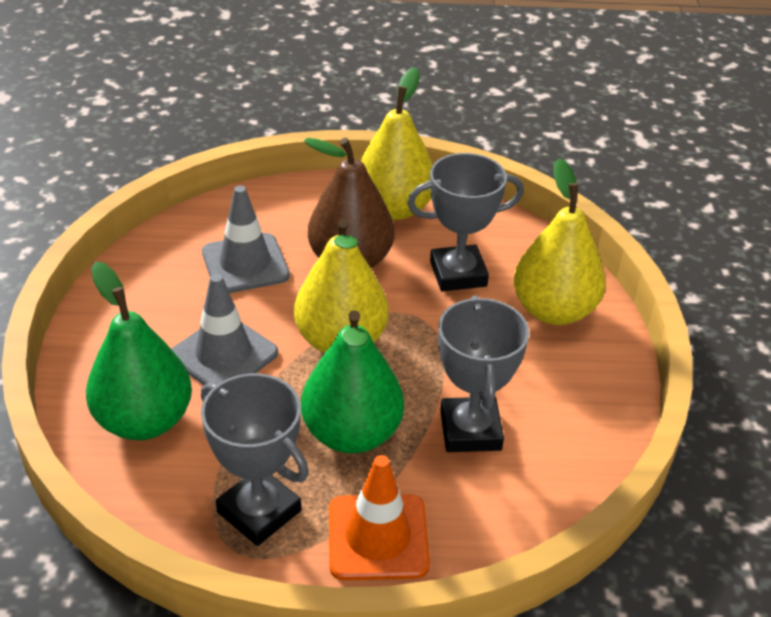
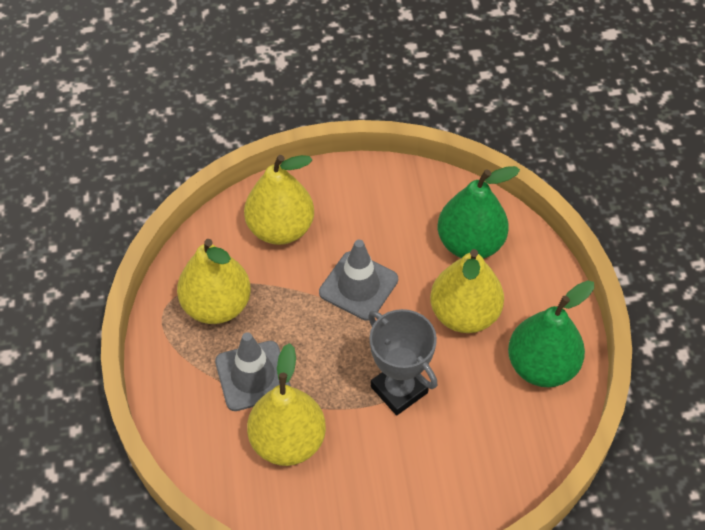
brown pear: [304,138,394,268] = 1 -> none = 0
grey trophy: [201,373,309,546] [407,153,524,292] [438,296,529,452] = 3 -> [368,309,437,416] = 1
orange traffic cone: [329,455,430,580] = 1 -> none = 0
yellow pear: [294,218,389,353] [360,67,433,220] [513,158,606,325] = 3 -> [177,239,251,324] [244,155,314,245] [247,343,326,466] [430,249,504,333] = 4

